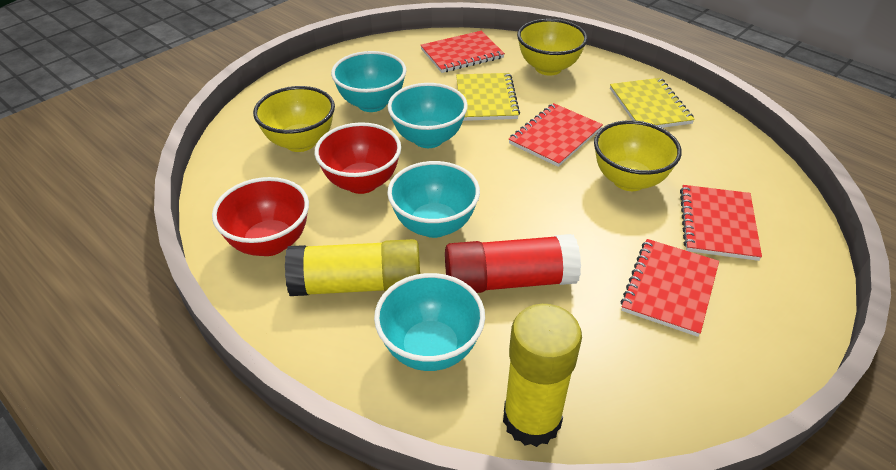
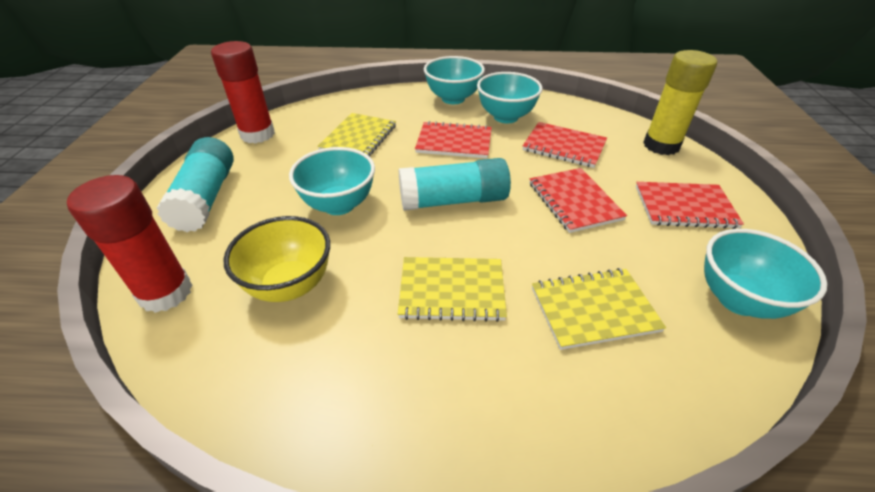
red bowl: [212,177,309,256] [315,122,401,194] = 2 -> none = 0
red glue stick: [445,234,581,293] = 1 -> [67,175,193,313] [211,41,275,144] = 2
turquoise glue stick: none = 0 -> [157,137,234,232] [399,158,511,211] = 2
yellow bowl: [253,86,335,152] [517,19,588,76] [594,120,682,191] = 3 -> [223,216,330,302] = 1
yellow glue stick: [285,239,420,296] [503,304,582,447] = 2 -> [643,50,717,155] = 1
yellow notebook: [456,73,520,121] [610,78,695,128] = 2 -> [318,113,396,157] [398,257,507,322] [532,268,666,350] = 3

